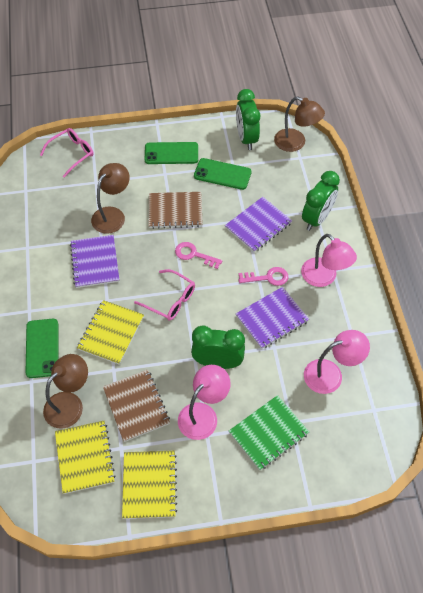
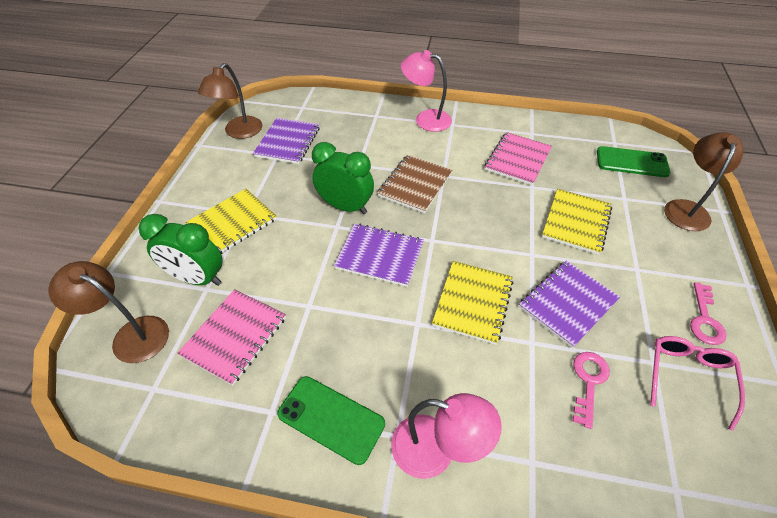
brown notebook: [103,370,170,442] [149,192,203,229] = 2 -> [377,155,452,213] = 1
green clock: [191,326,245,369] [236,89,260,150] [302,171,340,231] = 3 -> [138,214,223,286] [312,142,374,214] = 2
green notebook: [229,395,309,470] = 1 -> none = 0
green phone: [26,319,59,378] [145,142,198,164] [194,158,252,190] = 3 -> [277,376,385,465] [597,146,670,177] = 2
pink glasses: [40,128,94,178] [134,269,195,321] = 2 -> [650,336,745,431] = 1
pink lamp: [178,365,231,440] [301,234,357,287] [304,330,370,394] = 3 -> [391,393,502,479] [401,50,452,132] = 2
pink notebook: none = 0 -> [177,289,286,386] [485,132,552,185] = 2

